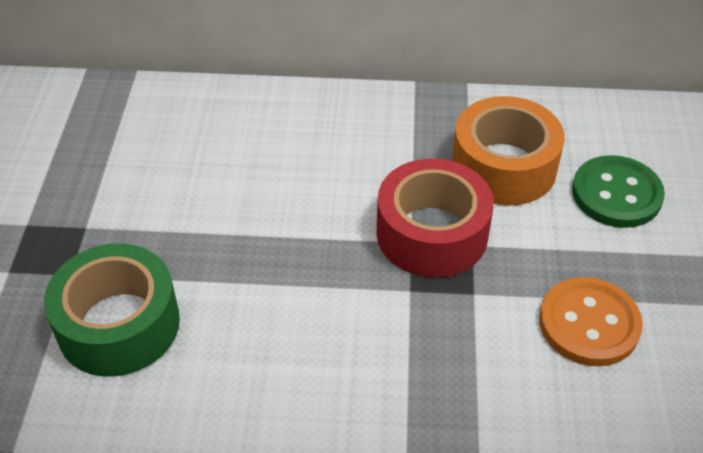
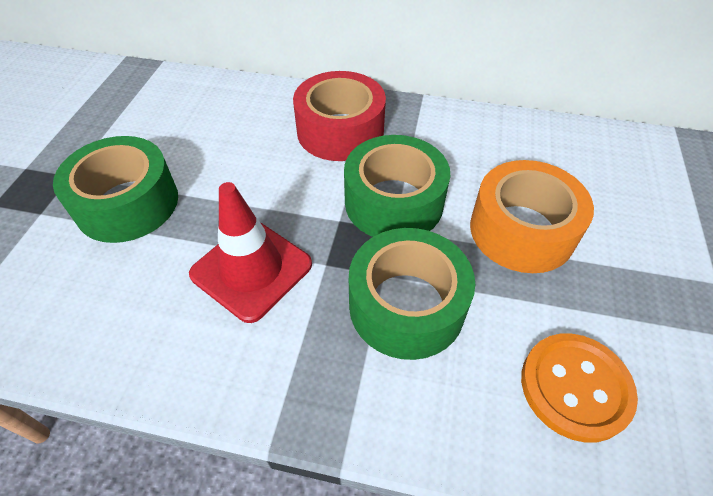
green button: [572,155,665,228] = 1 -> none = 0
green tape: [44,244,180,377] = 1 -> [53,136,178,243] [344,135,450,237] [349,228,475,360] = 3
red traffic cone: none = 0 -> [189,182,312,323] = 1

